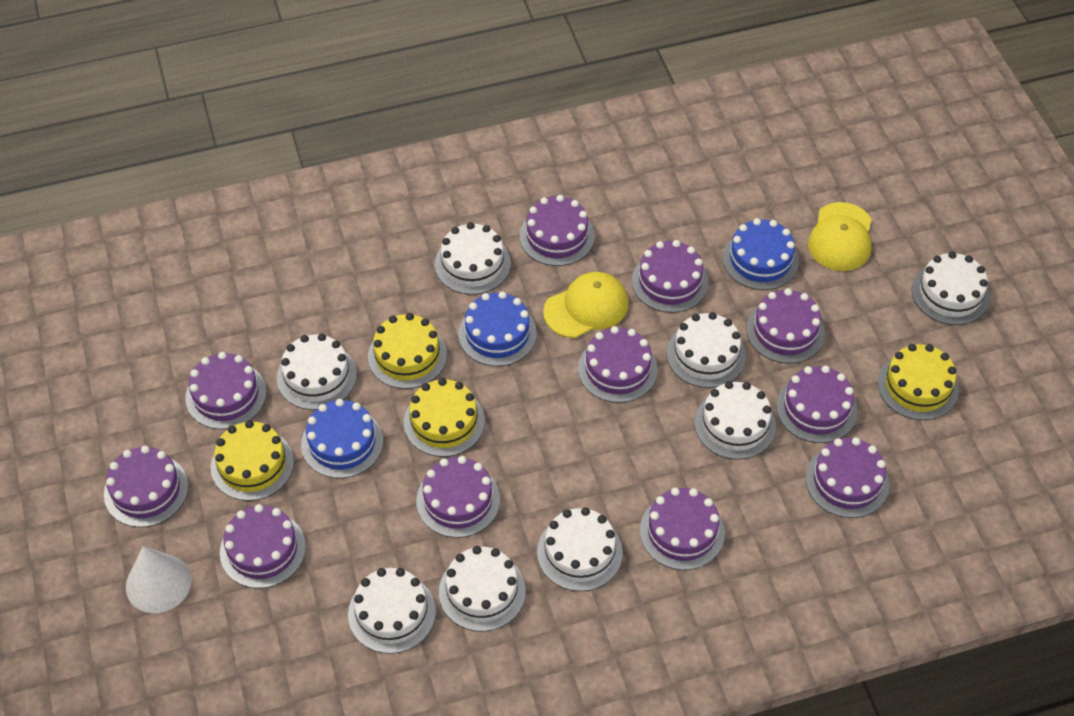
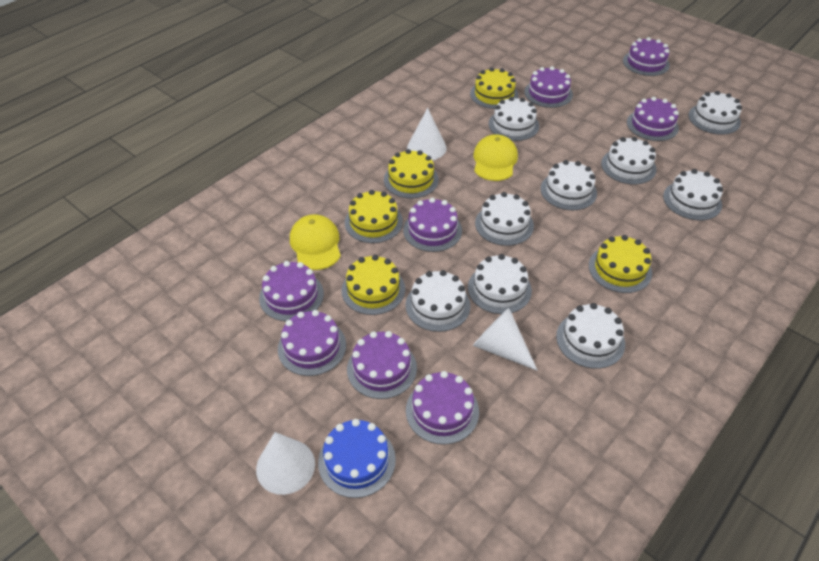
blue cake: [301,399,383,478] [459,291,537,366] [723,218,799,290] = 3 -> [318,419,396,498] = 1
purple cake: [104,446,188,527] [185,352,266,430] [220,504,306,588] [416,456,500,538] [520,195,595,266] [578,326,658,403] [632,240,709,313] [640,487,725,570] [746,288,825,363] [776,365,858,443] [806,437,889,518] = 11 -> [259,261,324,321] [278,310,346,376] [347,331,417,399] [403,198,462,252] [406,371,479,445] [524,66,573,108] [623,37,670,76] [627,97,679,141] = 8
white cake: [277,334,357,410] [348,568,436,654] [435,222,511,295] [439,546,526,631] [537,507,623,591] [667,312,746,388] [694,381,776,460] [912,251,990,325] = 8 -> [406,270,471,332] [468,254,532,314] [475,192,534,246] [488,97,539,141] [541,160,597,210] [556,303,625,369] [601,137,656,185] [663,169,723,220] [688,91,742,135] = 9
white cone: [126,546,192,613] = 1 -> [256,432,315,495] [407,108,447,160] [473,308,538,371] = 3
yellow cake: [211,420,294,501] [368,313,447,389] [404,378,485,457] [878,344,959,420] = 4 -> [342,255,405,315] [345,190,403,243] [384,149,439,198] [470,67,519,109] [589,235,652,293] = 5

